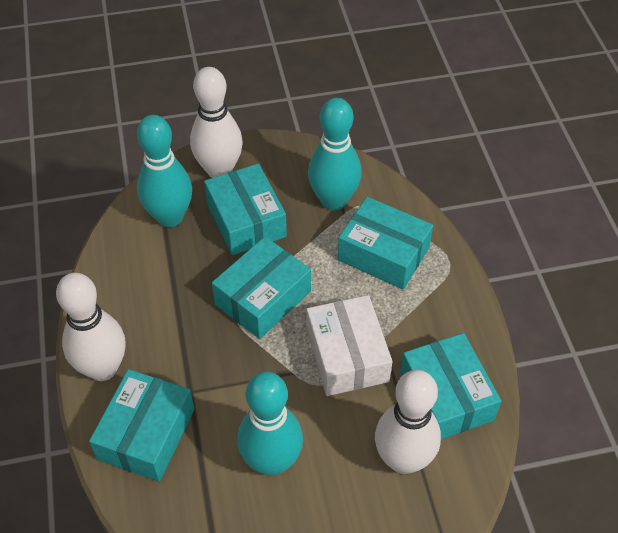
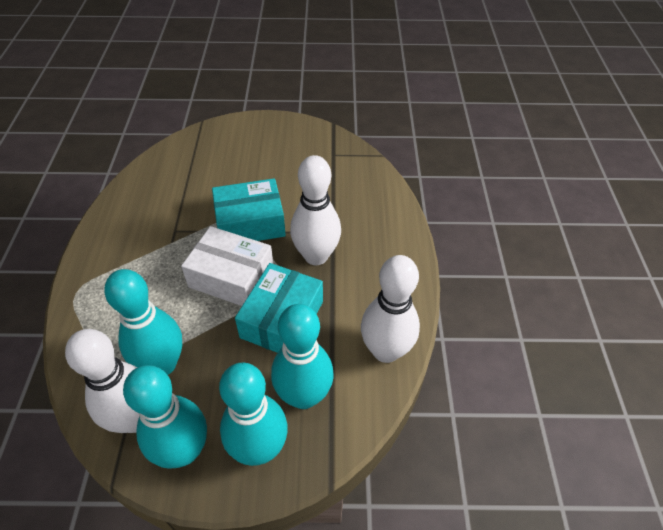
turquoise bowling pin: [137,115,192,227] [237,372,303,476] [308,98,362,210] = 3 -> [104,269,182,375] [123,365,207,469] [219,363,288,466] [271,304,334,409] = 4
turquoise box: [89,369,194,482] [204,164,287,255] [212,237,311,339] [338,197,433,289] [400,333,501,439] = 5 -> [212,178,286,241] [235,263,323,353] = 2

